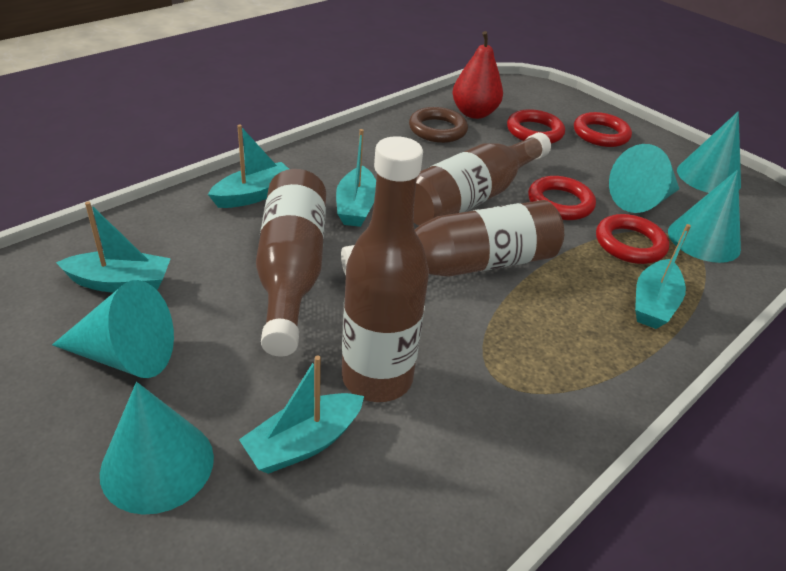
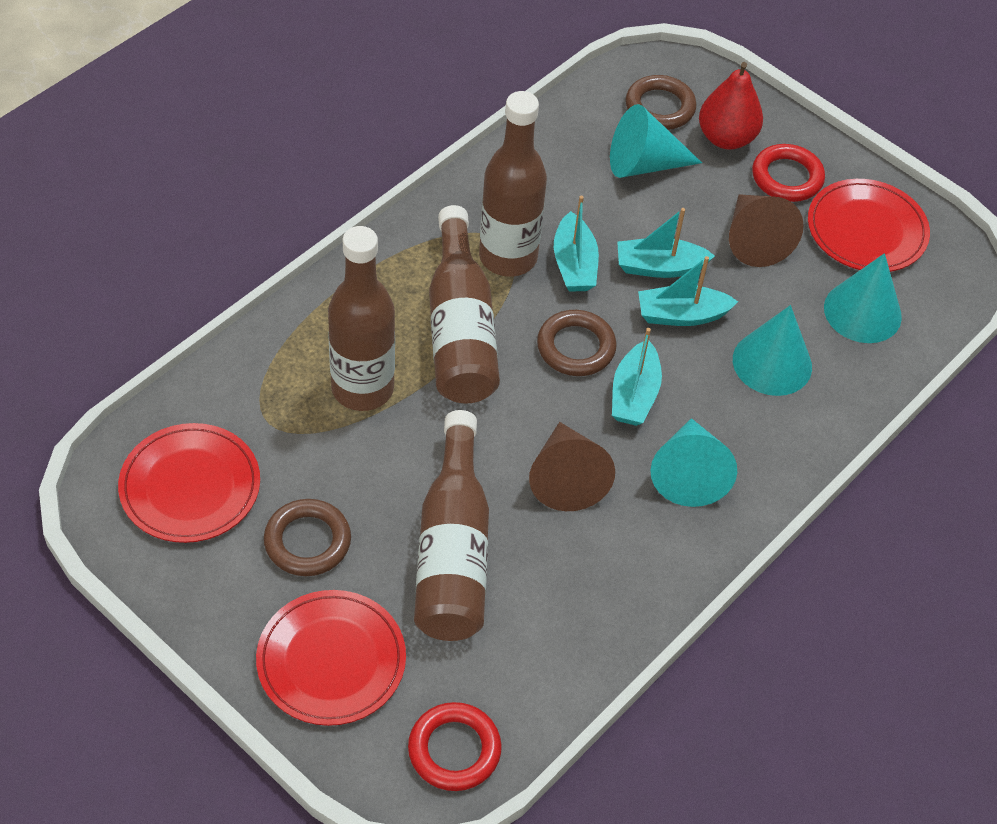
brown cone: none = 0 -> [529,422,615,511] [729,194,804,267] = 2
brown ring: [409,107,468,143] = 1 -> [264,499,351,576] [537,310,616,376] [626,75,697,130] = 3
red plate: none = 0 -> [118,423,260,543] [256,590,406,726] [808,179,930,272] = 3
red ring: [507,109,565,144] [528,176,596,220] [574,112,632,147] [596,214,669,264] = 4 -> [408,702,502,791] [752,144,825,202] = 2
turquoise boat: [56,201,171,293] [208,124,289,208] [239,356,364,474] [336,129,376,227] [635,224,691,329] = 5 -> [554,196,599,292] [612,328,662,426] [617,208,715,278] [638,256,738,326] = 4
turquoise cone: [52,280,174,378] [100,382,214,515] [609,144,679,213] [668,169,741,263] [677,111,741,193] = 5 -> [610,104,702,178] [650,418,737,507] [733,305,812,396] [824,253,902,343] = 4

